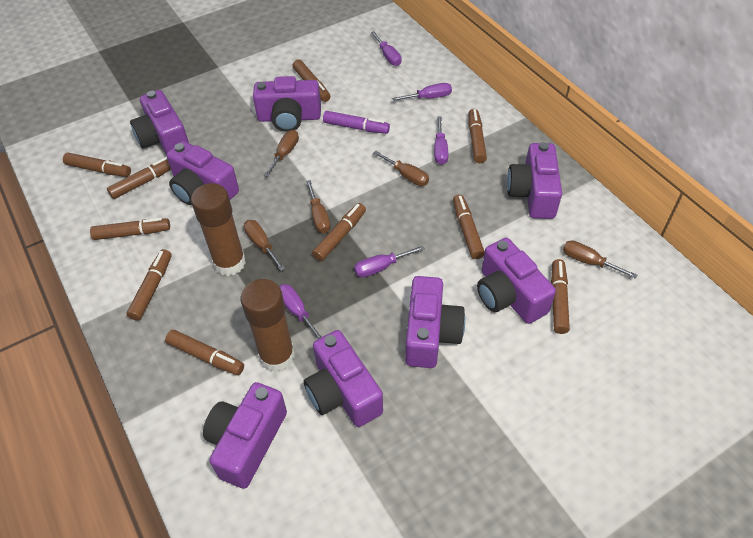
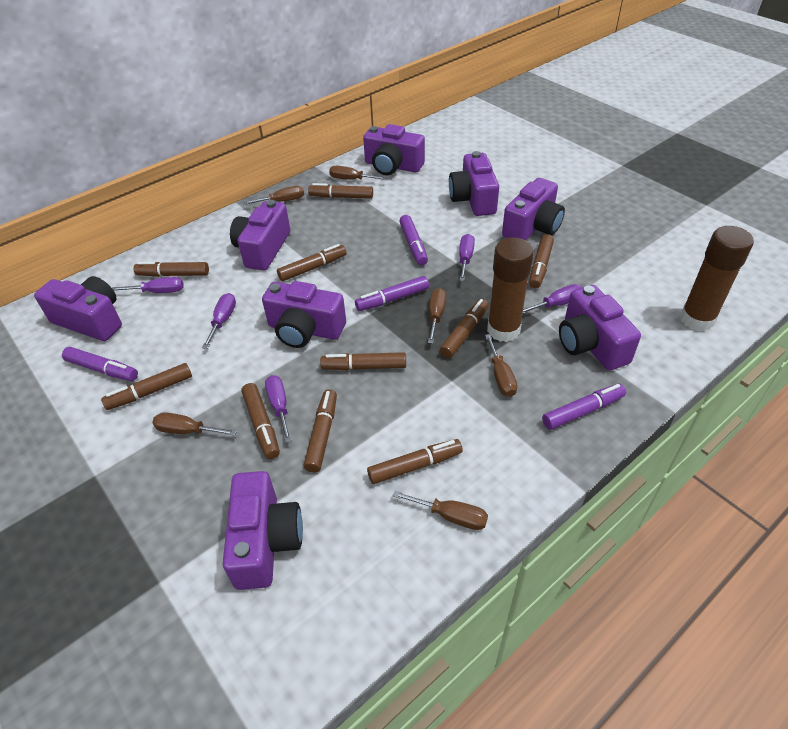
brown screwdriver: [244,220,285,271] [264,130,299,177] [306,180,330,233] [373,151,429,186] [563,240,637,279] = 5 -> [152,412,237,436] [243,186,304,205] [329,166,387,180] [393,491,488,530] [428,288,446,344] [485,334,518,397] = 6
purple marker: [323,111,390,134] = 1 -> [62,347,138,381] [355,276,429,311] [399,215,428,265] [542,384,626,430] = 4

